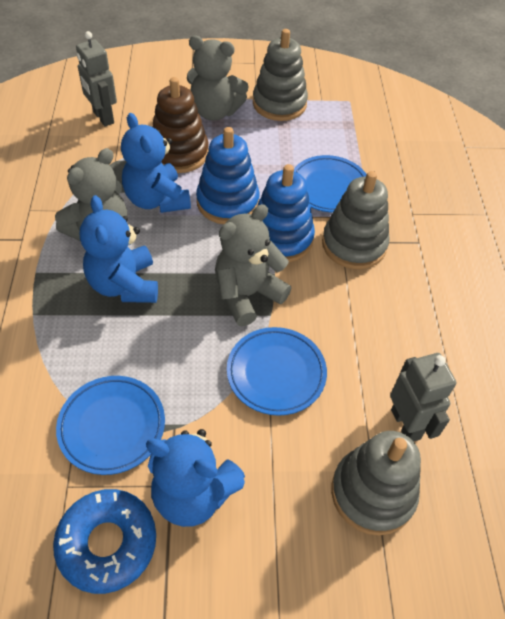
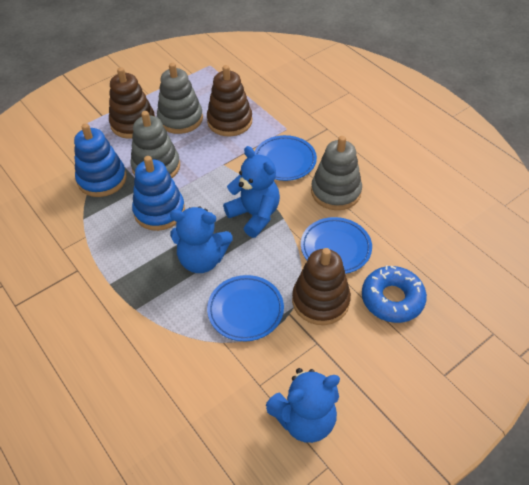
brown stacking toy: [152,77,209,173] = 1 -> [109,67,155,139] [207,65,252,136] [292,248,351,325] = 3
grey robot: [76,31,117,127] [390,353,456,441] = 2 -> none = 0
grey teddy bear: [55,148,127,241] [187,35,249,121] [215,204,291,326] = 3 -> none = 0

